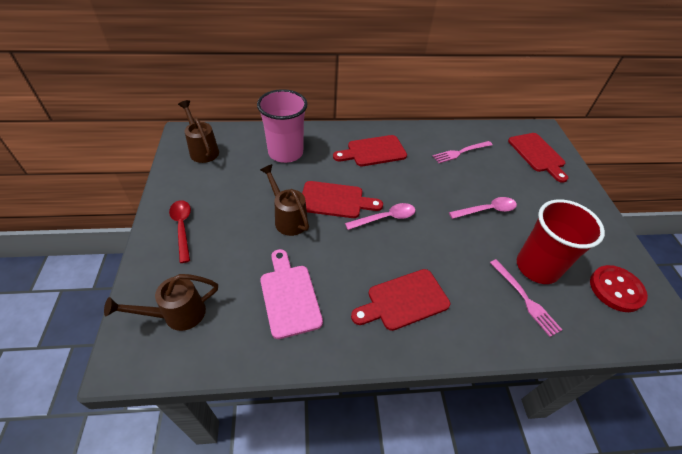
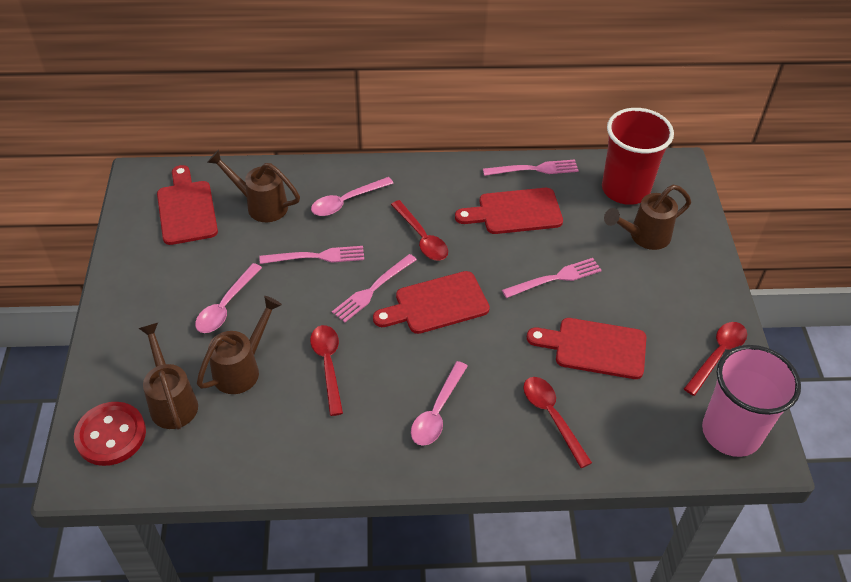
brown watering can: [104,274,218,331] [178,100,219,163] [260,164,309,236] = 3 -> [138,323,198,430] [197,296,282,394] [207,150,300,222] [604,184,691,250] = 4
pink cutting board: [260,249,323,339] = 1 -> none = 0
pink fork: [433,141,492,163] [490,259,562,337] = 2 -> [260,246,364,264] [332,254,417,322] [483,159,579,176] [502,258,602,298] = 4
pink spoon: [345,203,415,230] [449,197,517,219] = 2 -> [195,263,262,333] [311,177,394,216] [411,361,468,446] = 3
red spoon: [169,200,191,263] = 1 -> [310,325,343,416] [391,200,448,261] [524,377,592,468] [684,322,747,396] = 4

